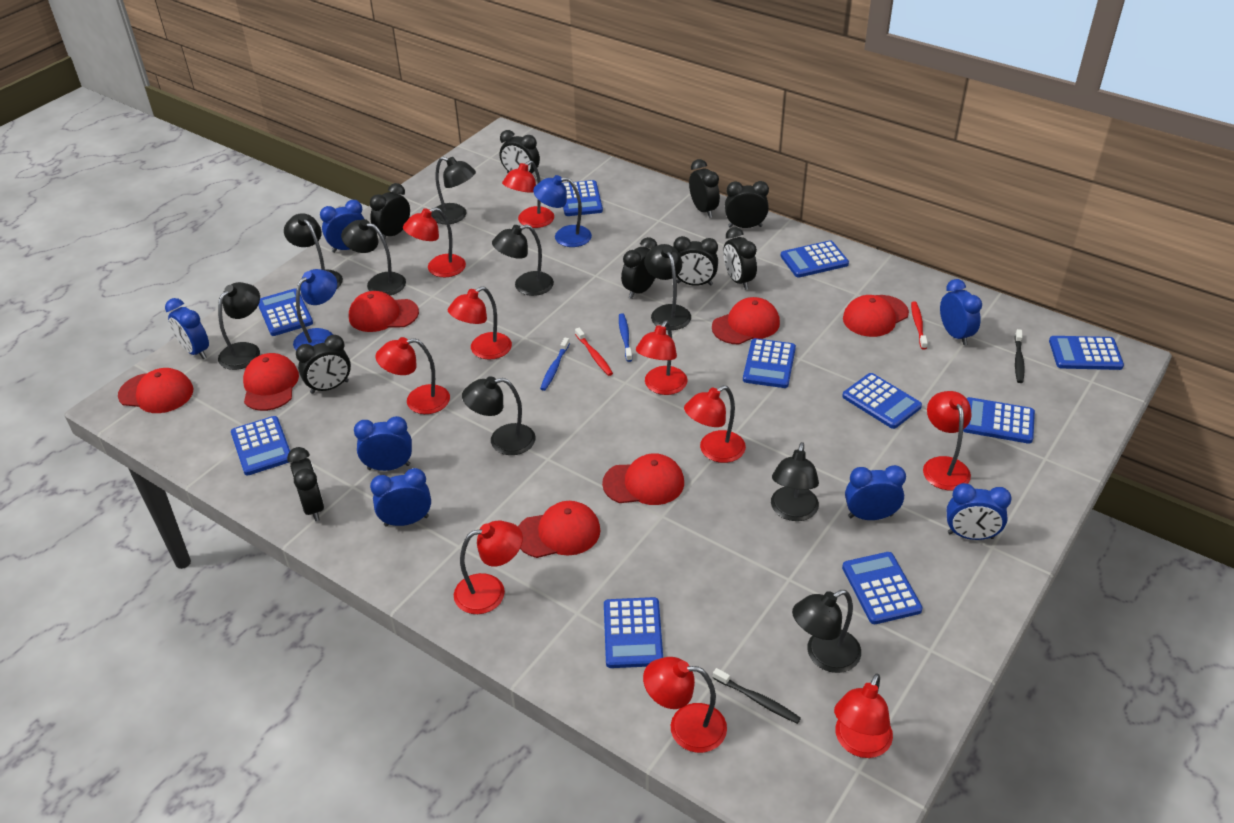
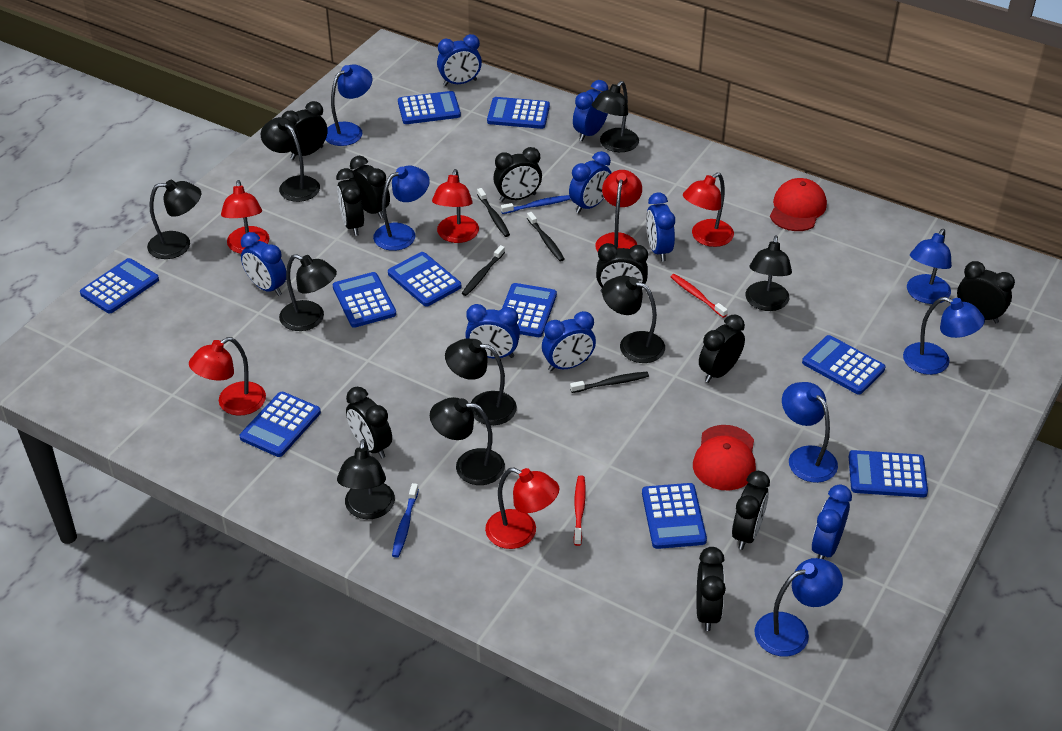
black clock: [287,447,324,521] [296,335,351,394] [370,183,410,239] [500,130,540,178] [621,237,657,299] [673,236,718,286] [689,159,720,218] [723,227,757,290] [725,181,769,228] = 9 -> [282,101,328,160] [336,168,364,236] [346,387,392,459] [349,156,390,219] [493,147,542,202] [596,243,648,293] [696,547,726,631] [699,315,745,383] [732,471,770,550] [957,261,1015,323] = 10
black toothbrush: [713,668,801,724] [1015,329,1024,383] = 2 -> [462,245,505,296] [477,188,510,237] [527,212,565,262] [570,372,649,393] = 4
blue clock: [165,298,209,359] [320,200,364,253] [354,416,412,471] [370,468,431,527] [845,465,906,520] [940,279,982,345] [947,483,1012,540] = 7 -> [241,232,286,296] [437,34,482,86] [465,304,520,358] [542,311,596,372] [569,151,612,213] [573,80,608,141] [646,192,675,261] [812,485,852,559] = 8
blue lamp: [293,269,337,350] [533,175,592,247] = 2 -> [326,64,372,146] [373,165,430,251] [754,558,843,657] [782,382,838,483] [903,297,985,375] [907,229,952,304] = 6
red cap: [118,368,193,413] [243,353,299,411] [349,291,419,332] [518,501,600,558] [602,453,684,505] [712,297,780,344] [843,295,909,337] = 7 -> [693,425,756,490] [770,178,827,231] = 2
red lamp: [376,337,450,414] [403,207,466,277] [448,286,512,360] [454,521,523,614] [502,160,554,228] [636,321,687,395] [643,657,727,753] [684,385,746,463] [834,673,893,758] [923,391,972,490] = 10 -> [189,337,266,416] [221,180,269,254] [432,169,479,243] [485,467,559,549] [595,170,642,252] [683,173,734,247] = 6

